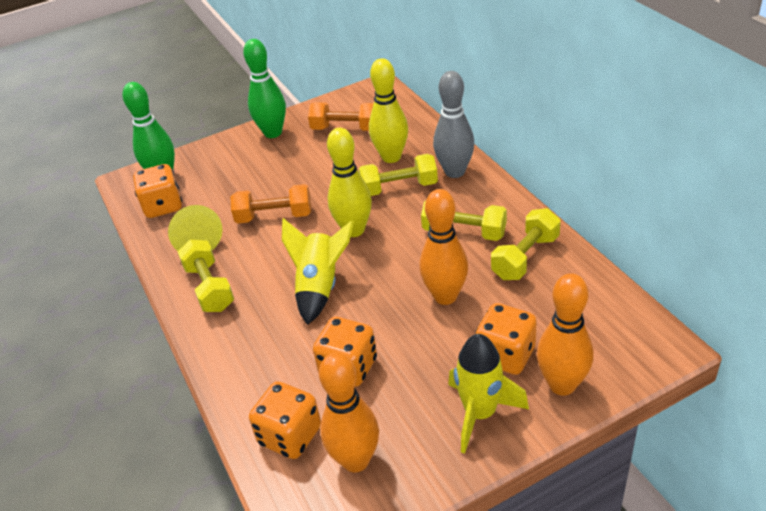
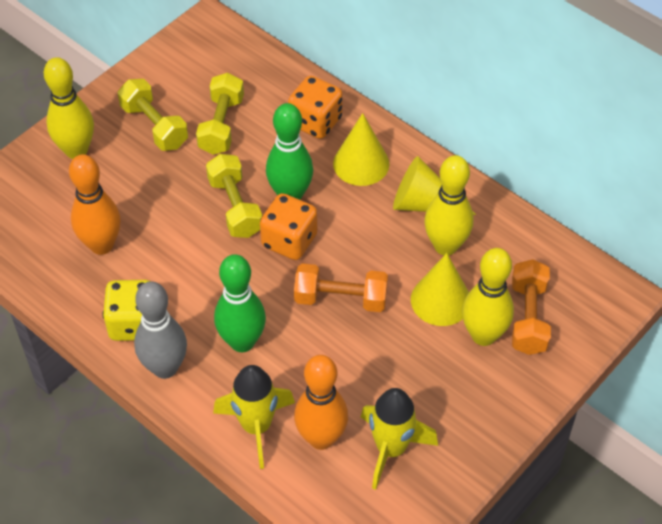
orange bowling pin: [319,352,379,472] [419,189,468,305] [537,273,594,396] = 3 -> [69,154,121,255] [294,355,348,450] = 2
orange dice: [133,164,182,218] [249,381,321,459] [313,317,377,387] [475,303,537,375] = 4 -> [260,193,318,260] [288,76,343,139] = 2
yellow bowling pin: [327,128,372,237] [369,58,408,163] = 2 -> [44,57,94,159] [424,155,473,255] [462,248,514,346] = 3
yellow cone: [168,205,223,251] = 1 -> [333,113,389,186] [393,156,476,215] [411,253,469,326] = 3
yellow dice: none = 0 -> [102,280,150,341] = 1
yellow dumbbell: [178,240,234,312] [359,154,438,196] [421,200,507,241] [491,208,561,280] = 4 -> [118,79,188,151] [196,73,244,155] [206,154,262,238] = 3

